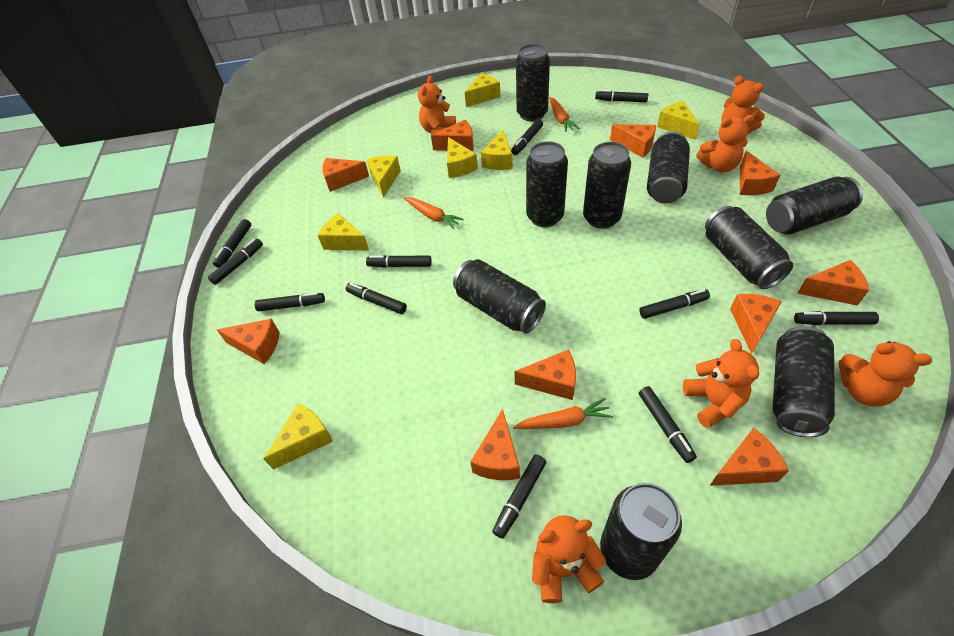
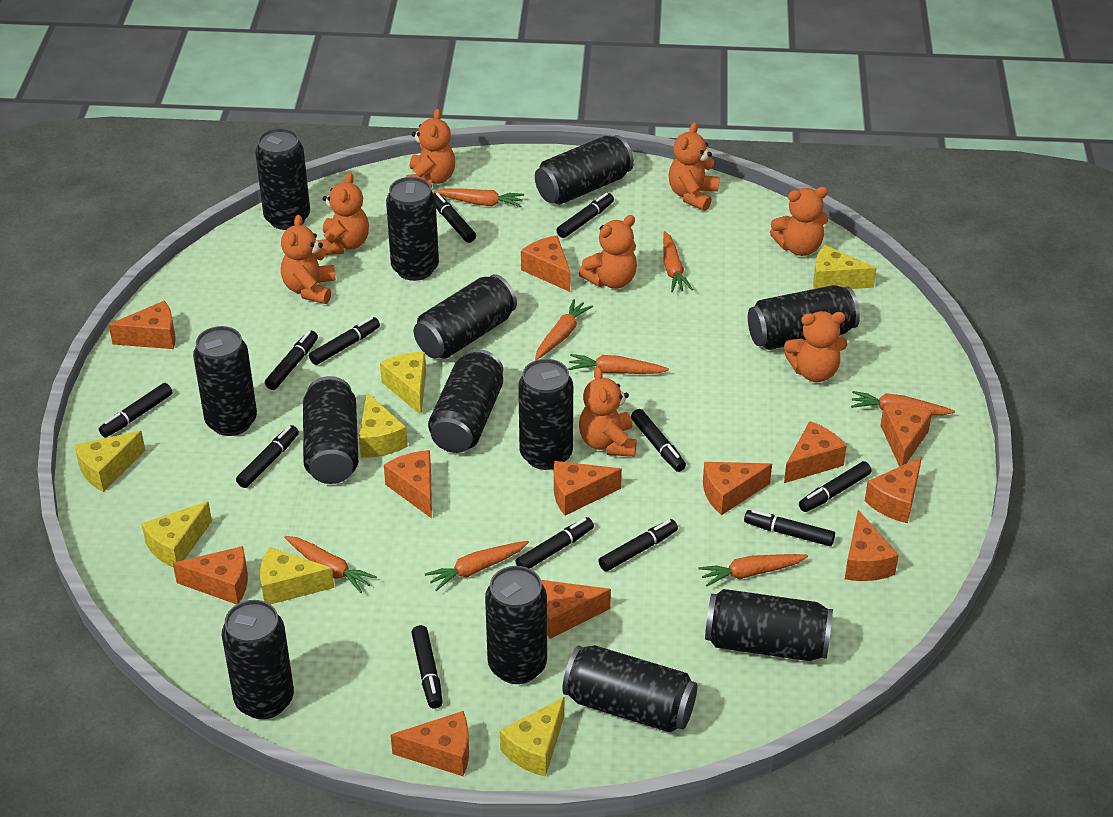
black can: [453,259,546,334] [516,44,550,122] [526,141,568,227] [583,142,631,229] [600,483,682,580] [647,131,690,204] [705,206,793,289] [766,177,863,235] [772,326,835,437] = 9 -> [193,326,257,436] [222,600,294,719] [255,128,310,230] [303,376,358,484] [386,177,439,281] [413,274,517,359] [428,349,503,453] [485,566,547,684] [518,359,573,470] [535,135,634,205] [562,645,697,732] [705,589,833,661] [748,285,860,350] = 13
black marker: [208,238,263,285] [213,219,251,268] [255,293,325,311] [346,283,407,314] [366,255,432,268] [492,455,546,539] [511,119,543,155] [595,90,648,102] [639,289,710,319] [639,386,697,463] [794,311,879,325] = 11 -> [99,383,172,437] [236,425,299,488] [265,331,318,390] [309,317,380,365] [411,625,443,709] [434,193,476,243] [515,517,594,569] [556,192,614,238] [598,519,678,572] [631,409,686,472] [744,510,835,546] [799,461,872,512] = 12
orange carrot: [404,197,464,229] [513,398,613,429] [549,97,579,132] = 3 -> [284,536,377,593] [425,541,529,591] [433,188,524,207] [535,299,593,360] [568,354,669,374] [663,231,693,292] [698,554,808,587] [851,391,955,415] = 8
orange cheese: [217,319,280,364] [322,158,369,192] [431,120,474,151] [470,409,520,480] [514,349,576,400] [610,124,656,158] [709,428,789,486] [730,294,782,354] [740,150,780,195] [797,260,869,306] = 10 -> [109,301,176,349] [173,546,248,605] [384,450,432,518] [391,711,469,776] [521,235,570,292] [541,580,611,639] [554,461,622,515] [703,462,772,515] [784,421,847,483] [845,510,899,581] [865,457,922,523] [880,405,932,467] = 12
orange teddy bear: [418,76,456,135] [532,515,606,603] [683,339,759,428] [696,115,754,172] [721,76,765,133] [838,341,932,407] = 6 -> [281,215,336,304] [318,172,369,255] [406,109,455,188] [579,215,637,289] [579,367,637,457] [668,122,720,211] [770,187,828,256] [784,311,847,382] = 8

